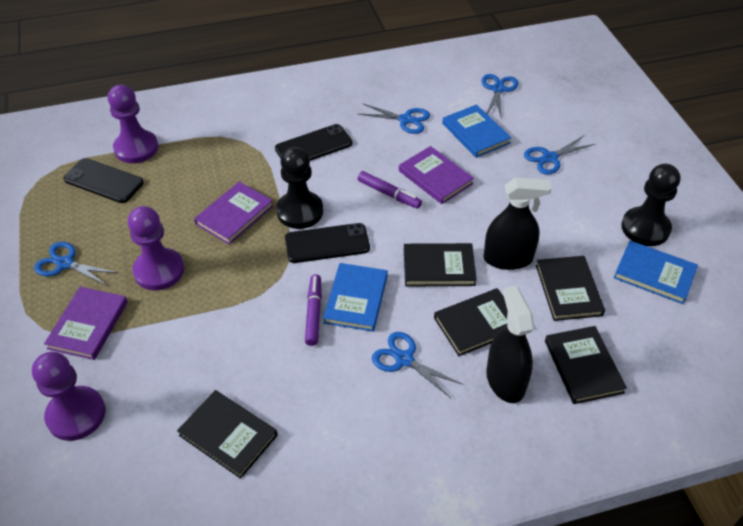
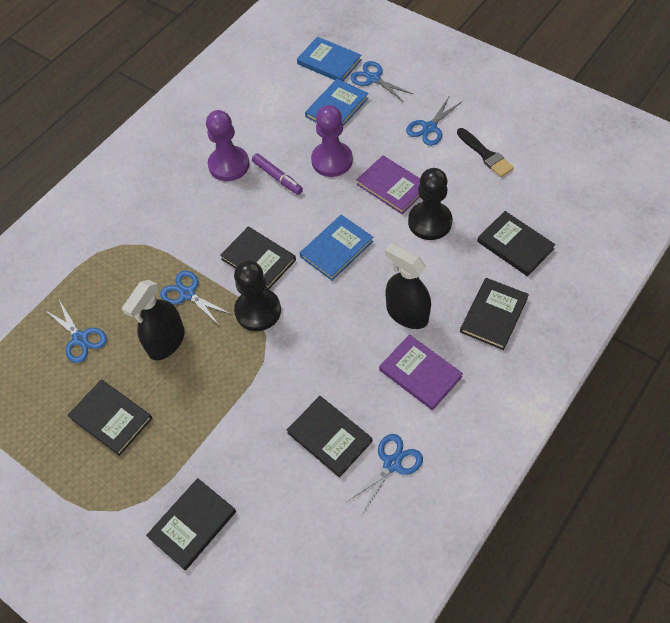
black book: [177,390,278,479] [404,243,477,286] [434,288,508,356] [536,256,605,321] [545,326,627,404] = 5 -> [68,380,152,456] [146,478,236,571] [220,226,296,290] [287,396,372,478] [460,278,529,350] [477,211,556,276] = 6
black brush: none = 0 -> [457,128,514,177] = 1
black phone: [63,158,144,203] [275,124,353,161] [285,223,370,263] = 3 -> none = 0
purple book: [44,287,128,360] [194,182,273,245] [399,146,474,204] = 3 -> [356,155,420,214] [379,334,463,410] = 2
purple marker: [305,274,322,346] [358,171,422,209] = 2 -> [252,153,303,195] = 1
purple pawn: [32,352,106,441] [108,85,158,163] [128,206,184,290] = 3 -> [206,110,250,181] [311,105,353,177] = 2

